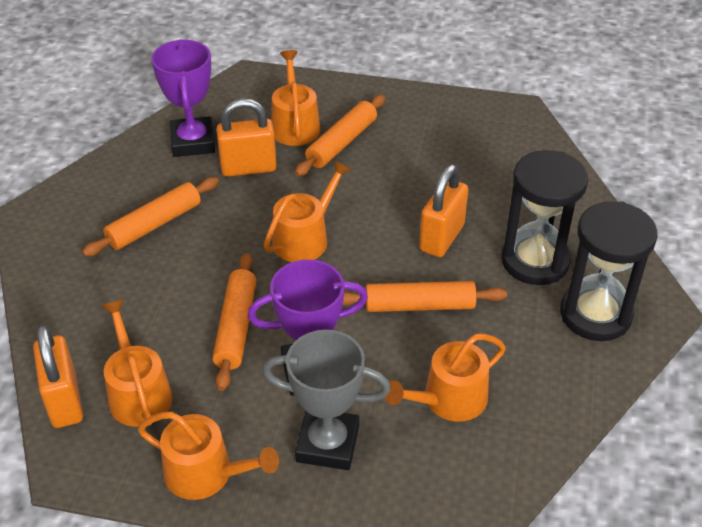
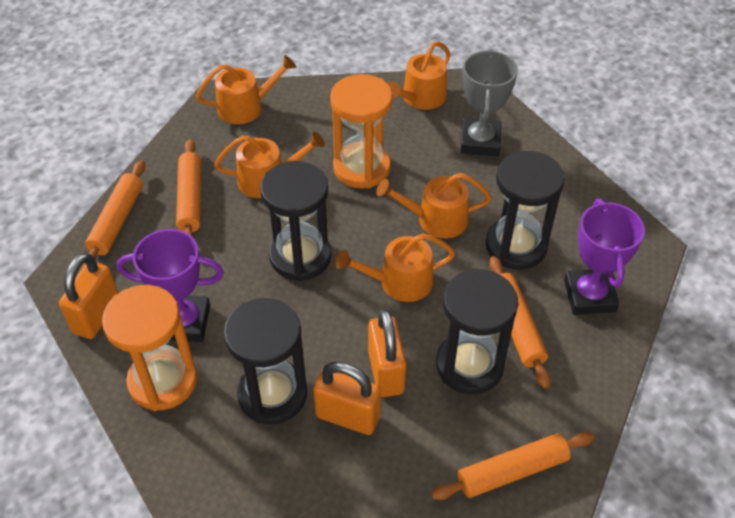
black hourglass: [501,150,588,285] [560,201,658,341] = 2 -> [224,298,307,424] [260,161,332,281] [436,268,518,394] [486,151,565,270] = 4
orange hourglass: none = 0 -> [102,285,197,411] [330,74,393,189] = 2

